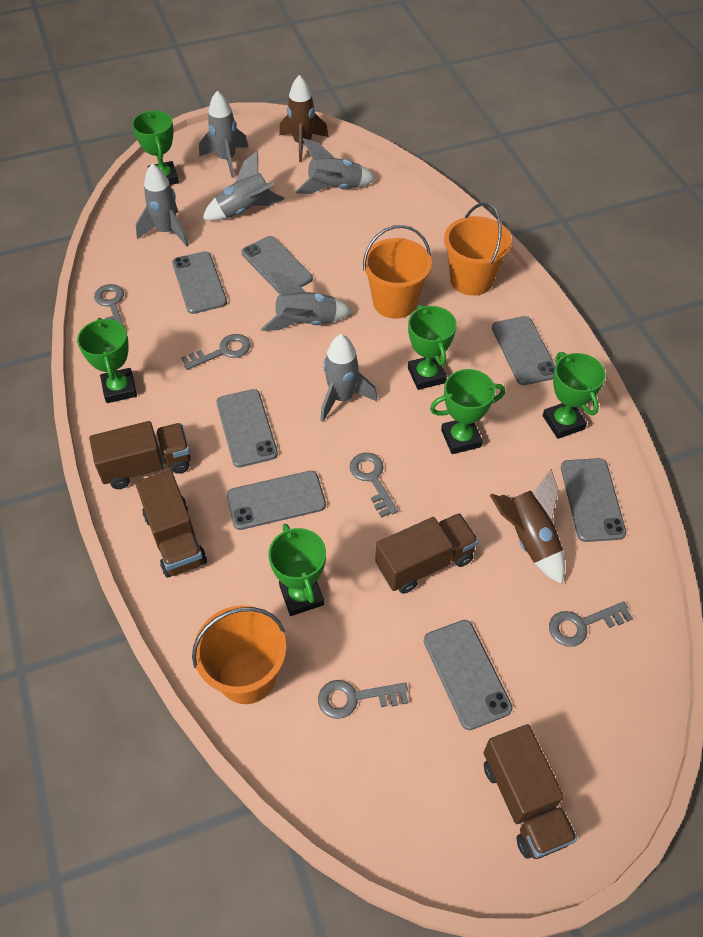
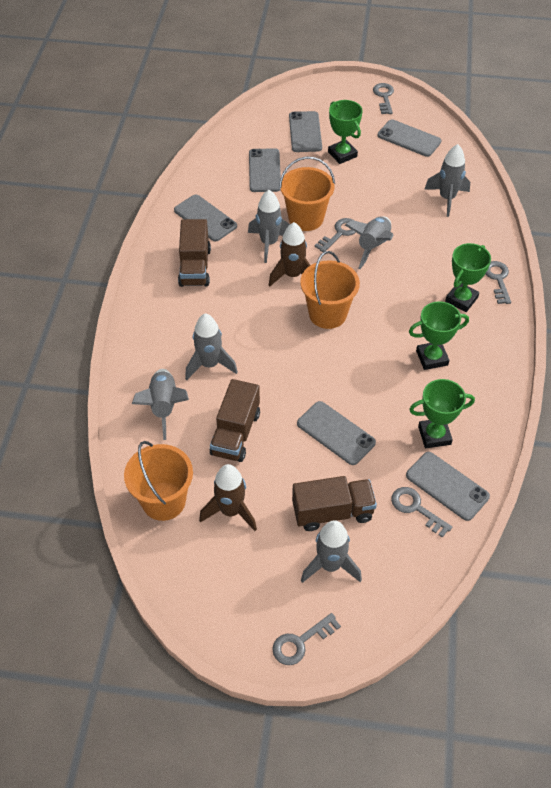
brown truck: [89,421,191,489] [135,470,207,578] [375,513,479,594] [483,724,577,859] = 4 -> [178,219,211,287] [210,379,260,462] [292,476,377,531] = 3
green trophy: [77,318,137,403] [132,110,179,185] [268,524,326,616] [408,305,457,390] [430,369,505,454] [543,352,606,439] = 6 -> [328,100,363,164] [409,301,469,370] [409,379,475,448] [445,243,491,312] = 4
grey phone: [172,251,227,314] [216,389,278,468] [226,471,326,530] [241,236,313,294] [424,620,513,730] [492,316,555,385] [561,458,626,542] = 7 -> [174,194,237,241] [249,148,281,192] [289,111,322,152] [297,401,376,465] [378,119,441,157] [406,452,490,521] = 6

